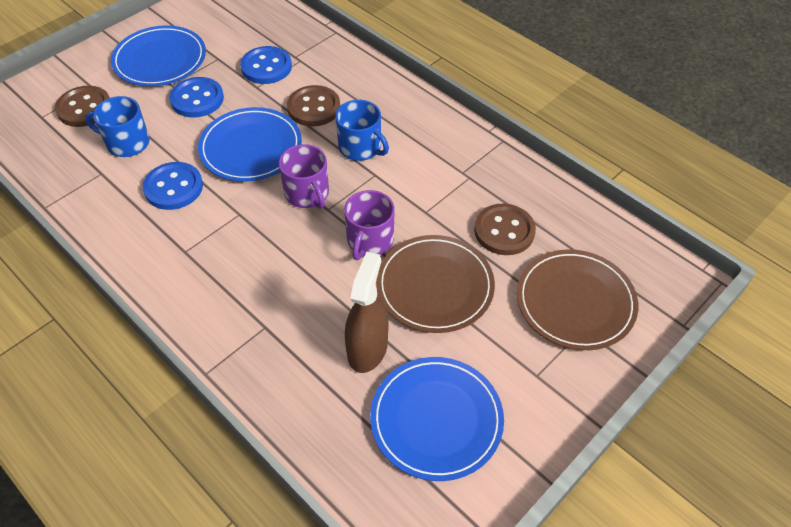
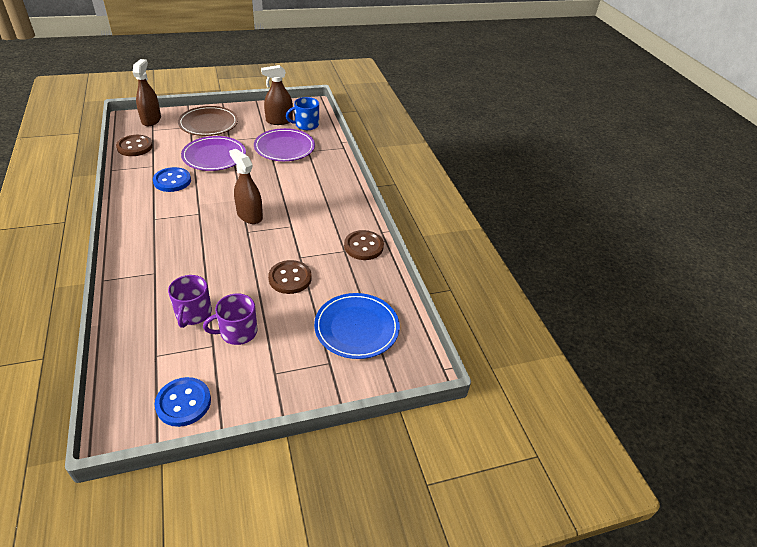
blue button: [143,162,203,210] [169,77,224,117] [240,46,292,84] = 3 -> [153,167,191,192] [155,377,211,427] = 2
blue mug: [85,96,150,157] [335,100,389,161] = 2 -> [286,97,319,130] = 1
blue plate: [111,26,206,86] [198,107,302,182] [370,357,504,481] = 3 -> [314,293,400,359] = 1
brown plate: [376,235,495,333] [517,249,638,350] = 2 -> [178,106,238,136] = 1
brown spray bottle: [345,252,388,373] = 1 -> [133,59,161,126] [229,149,263,224] [261,65,293,125] = 3
purple plate: none = 0 -> [181,136,246,171] [254,128,315,161] = 2

